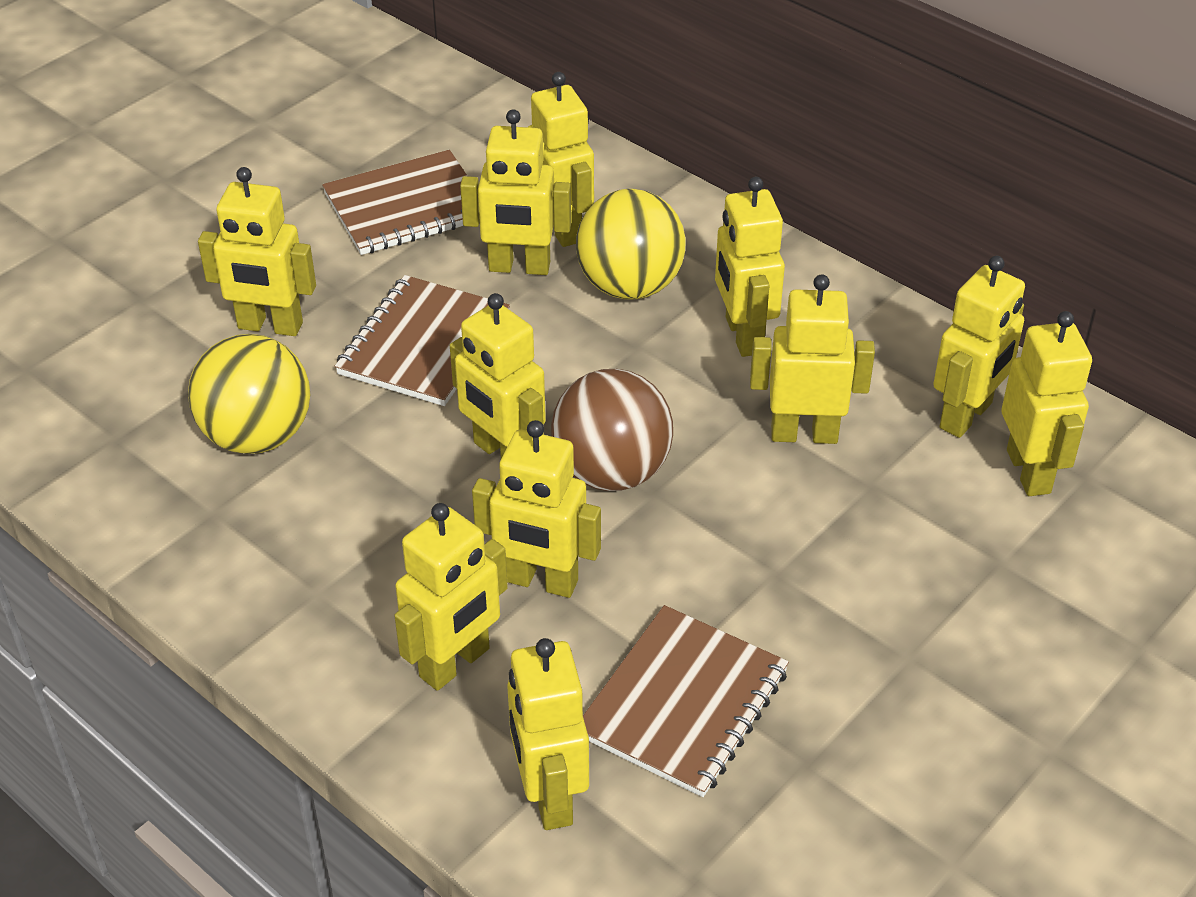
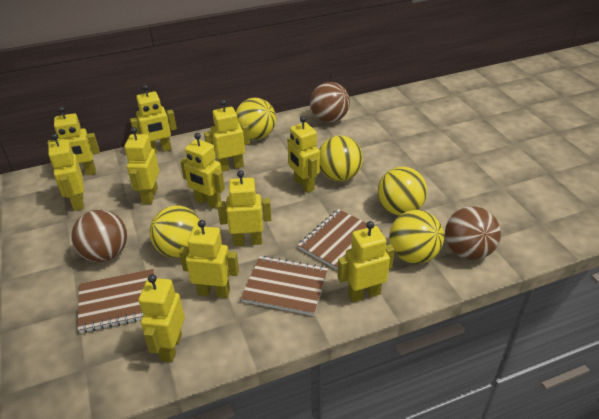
brown ball: [551,369,673,491] = 1 -> [71,209,127,263] [310,82,350,122] [445,206,501,260] = 3
yellow ball: [188,334,310,454] [576,189,685,300] = 2 -> [150,206,200,258] [236,98,276,139] [319,136,363,181] [377,166,427,215] [389,210,444,264] = 5

